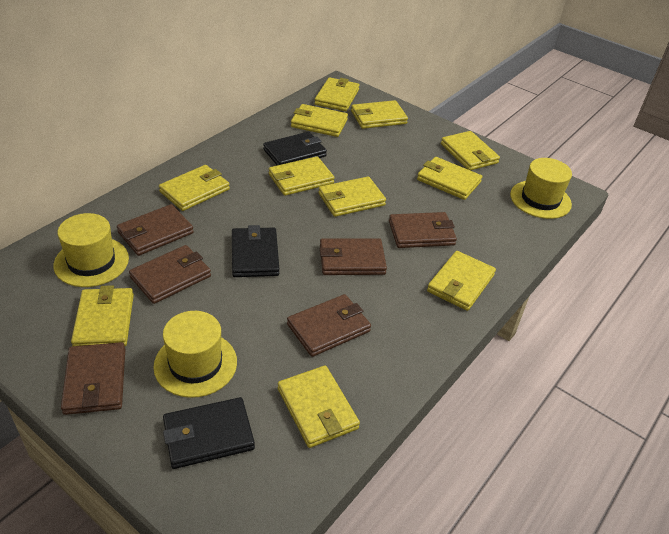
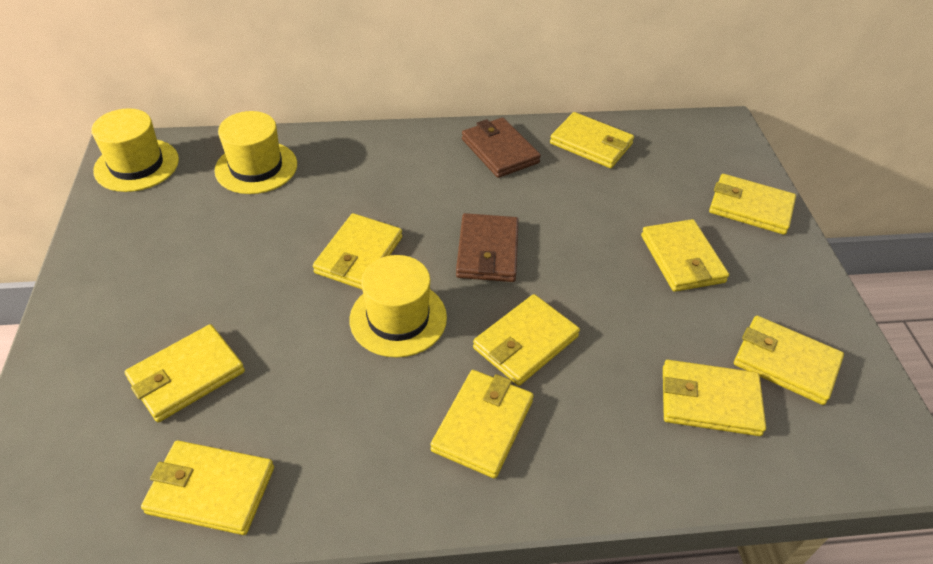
black wallet: [163,397,255,469] [232,225,279,277] [263,132,327,165] = 3 -> none = 0
brown wallet: [61,342,125,415] [117,204,194,256] [129,245,211,304] [287,294,371,357] [320,238,387,275] [389,212,457,248] = 6 -> [456,213,519,282] [462,118,541,178] = 2
yellow wallet: [71,285,134,347] [159,165,230,211] [269,156,335,196] [277,366,360,448] [291,104,348,137] [314,77,360,111] [318,176,386,217] [351,100,408,129] [417,157,482,200] [427,251,496,311] [441,131,500,171] = 11 -> [125,324,245,422] [141,440,274,535] [313,213,402,289] [430,370,534,479] [473,294,580,386] [550,112,634,168] [641,219,729,292] [663,360,766,436] [709,174,796,235] [734,316,844,405] = 10

